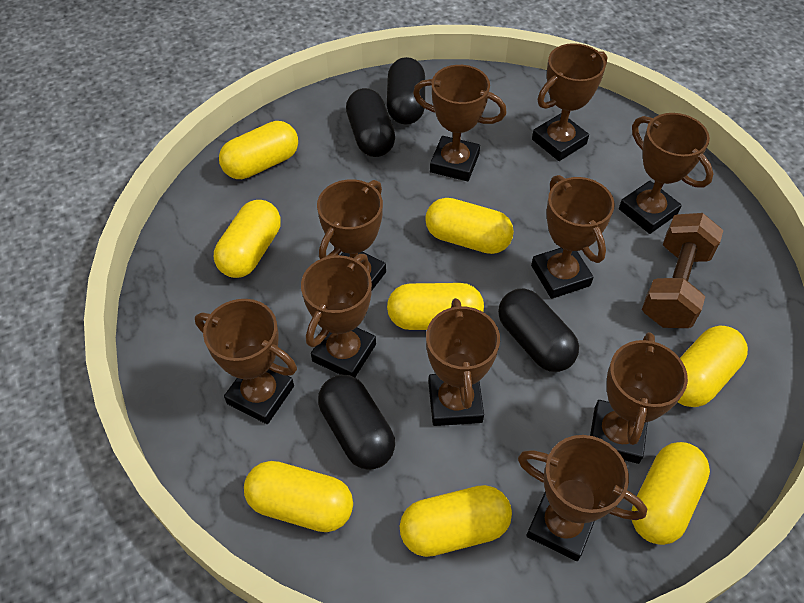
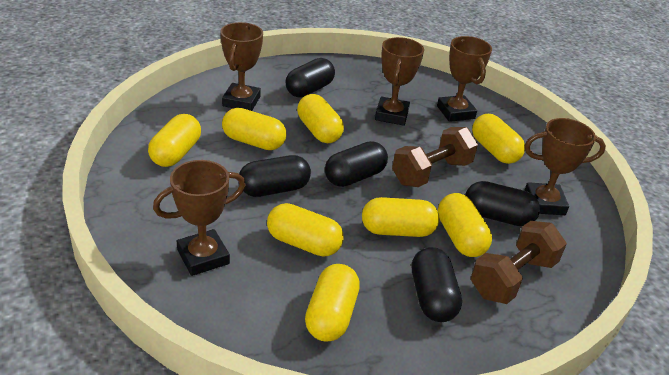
black capsule: [318,375,395,470] [346,88,395,157] [387,57,425,124] [498,289,579,372] = 4 -> [238,155,311,197] [285,58,335,98] [325,141,388,187] [412,247,462,322] [465,181,540,226] = 5
brown dumbbell: [642,213,723,328] = 1 -> [392,127,478,187] [471,221,567,304] = 2
brown trophy: [195,299,297,424] [301,254,376,378] [317,179,386,290] [413,65,506,181] [426,298,500,426] [518,435,647,561] [531,175,615,299] [532,43,607,161] [590,332,688,464] [619,113,713,234] = 10 -> [153,160,245,276] [220,22,263,111] [375,37,424,126] [437,36,492,122] [524,118,606,215] = 5

